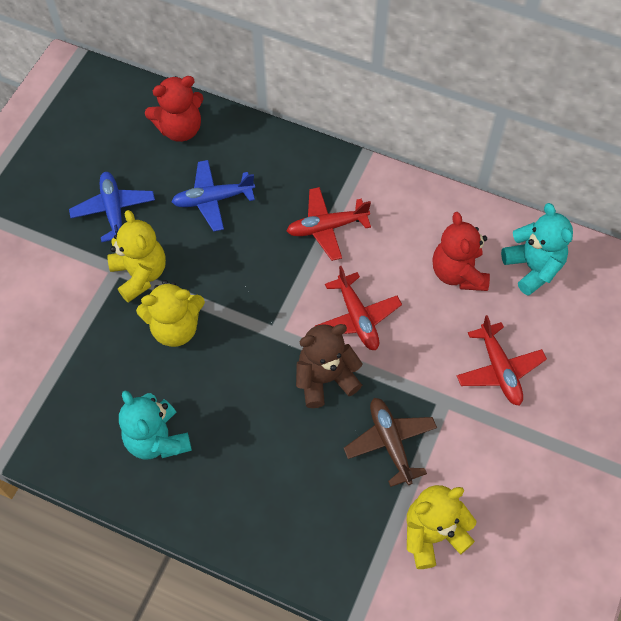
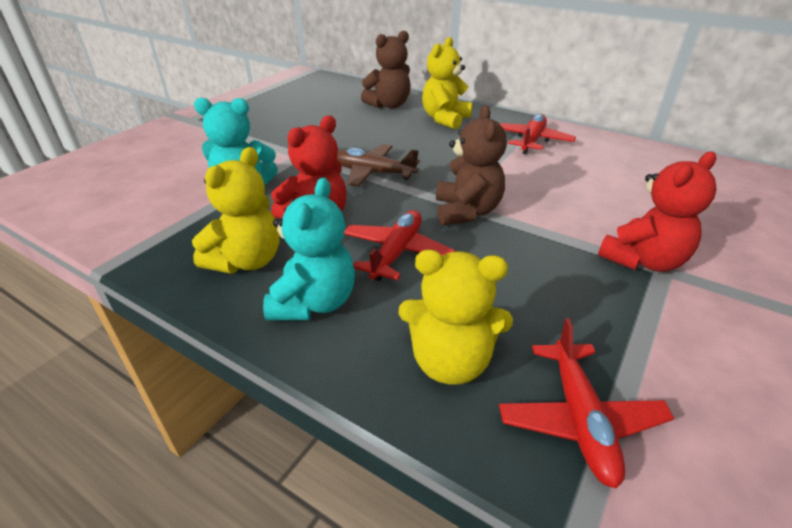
blue plane: [69,172,155,242] [172,160,255,232] = 2 -> none = 0
brown teddy bear: [296,324,363,408] = 1 -> [361,30,411,109] [436,105,507,226] = 2

